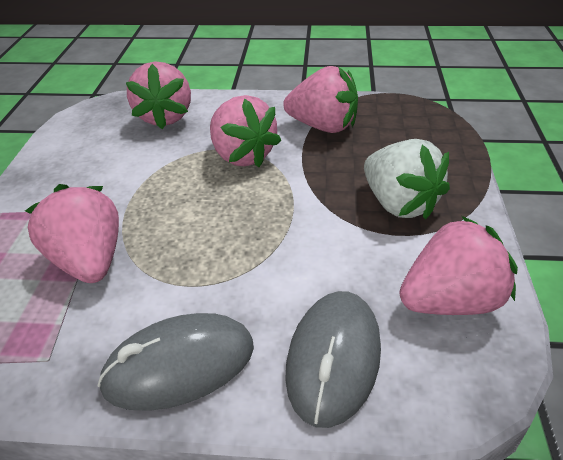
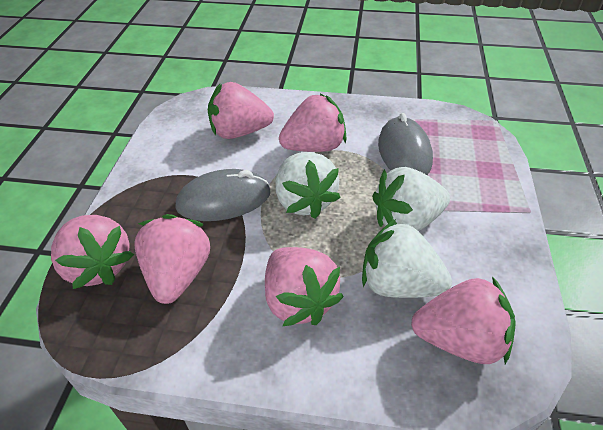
pink strawberry: [25,184,119,283] [126,61,191,129] [210,95,281,167] [283,66,358,133] [399,216,518,315] = 5 -> [51,215,134,289] [134,214,210,304] [208,82,274,139] [265,247,344,326] [279,94,347,152] [411,277,516,364] = 6
white strawberry: [364,139,450,220] = 1 -> [275,152,341,219] [362,219,452,298] [372,167,450,231] = 3

